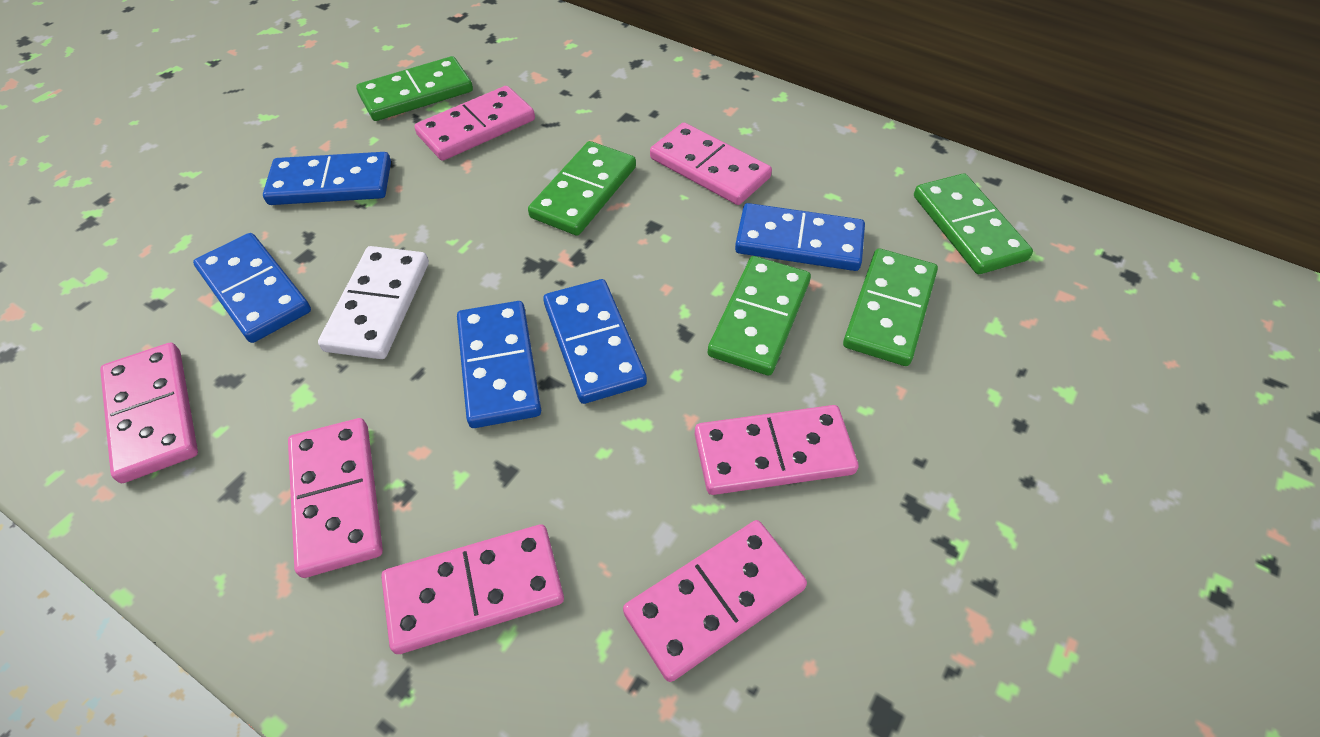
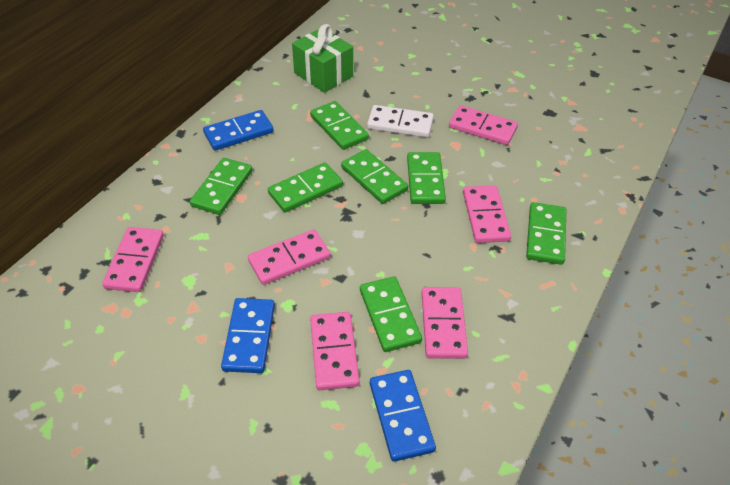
blue domino: [193,233,311,343] [263,152,391,205] [457,301,541,428] [543,279,647,404] [735,203,865,271] = 5 -> [203,110,274,151] [221,298,275,373] [370,370,436,462] = 3
green domino: [356,56,473,121] [528,141,636,236] [708,256,811,375] [843,248,938,366] [914,173,1033,274] = 5 -> [190,158,252,215] [268,162,343,213] [310,101,369,150] [341,149,408,204] [360,277,422,352] [407,152,446,204] [526,202,566,265] = 7
green gift: none = 0 -> [292,24,353,93] = 1
pink domino: [100,342,198,483] [288,418,383,578] [381,524,564,654] [414,86,535,161] [623,520,807,682] [650,123,772,205] [695,405,858,495] = 7 -> [102,227,164,292] [248,229,331,285] [310,312,360,391] [422,287,468,359] [449,105,518,145] [463,185,511,243] = 6

